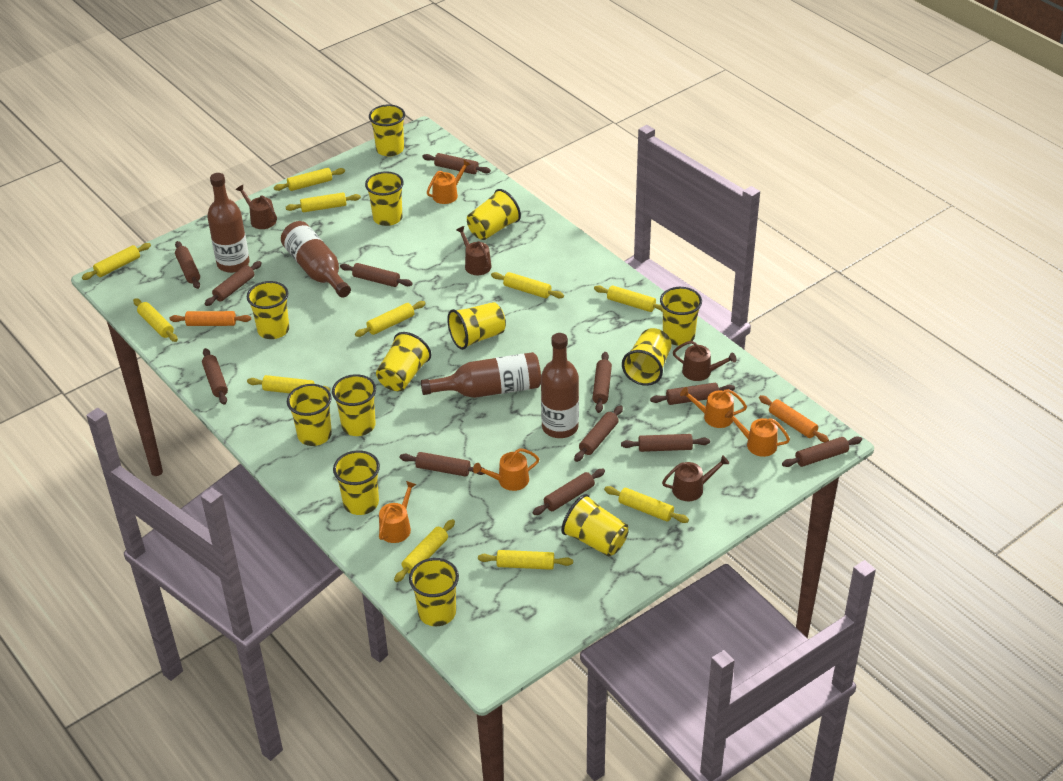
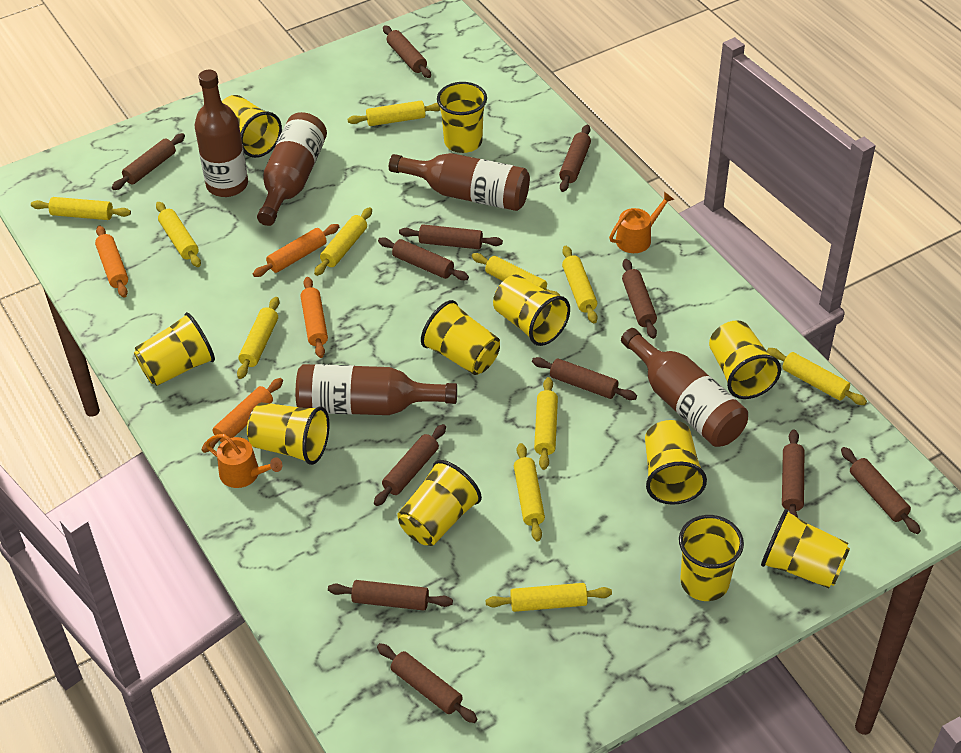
brown bottle: [207,173,250,273] [281,221,351,298] [421,352,541,398] [541,333,579,438] = 4 -> [195,70,248,197] [257,112,327,226] [296,364,457,415] [389,153,530,211] [621,328,748,447] = 5
brown watering can: [236,185,277,229] [456,226,492,275] [662,455,729,501] [673,341,737,381] = 4 -> none = 0
orange rolling pin: [170,311,251,326] [759,395,829,442] = 2 -> [95,226,128,298] [201,378,283,453] [253,224,339,277] [301,277,328,358] = 4
orange watering can: [379,481,417,543] [427,159,471,204] [473,448,539,491] [680,387,747,428] [725,409,790,457] = 5 -> [205,434,282,488] [609,192,674,253] = 2
yellow cup: [247,281,289,339] [287,384,332,446] [332,374,376,436] [333,450,380,515] [365,171,404,226] [369,104,405,156] [376,332,431,391] [409,558,459,626] [447,302,506,350] [467,189,521,240] [561,494,629,556] [622,328,672,386] [660,287,702,345] = 13 -> [134,312,215,386] [222,95,282,158] [247,402,329,465] [397,460,482,546] [421,300,500,375] [437,82,487,153] [493,275,570,346] [645,420,707,505] [679,515,744,601] [709,320,781,399] [761,509,850,588] = 11

